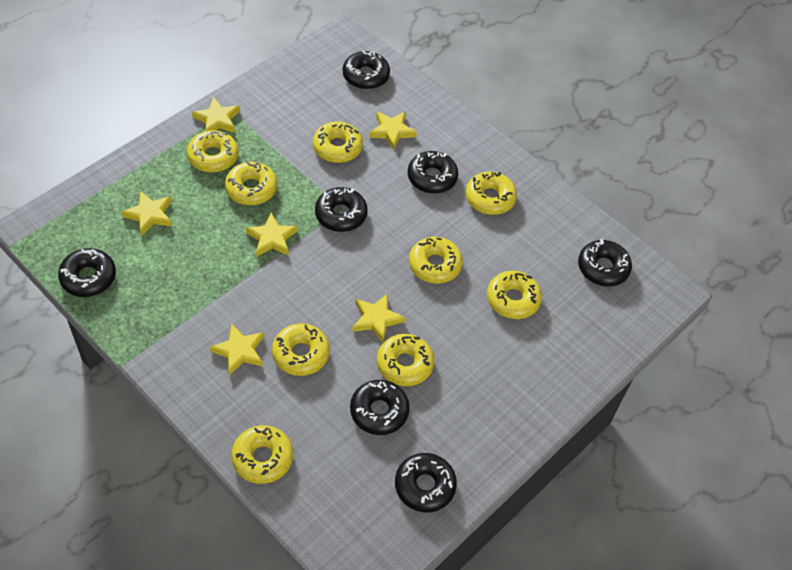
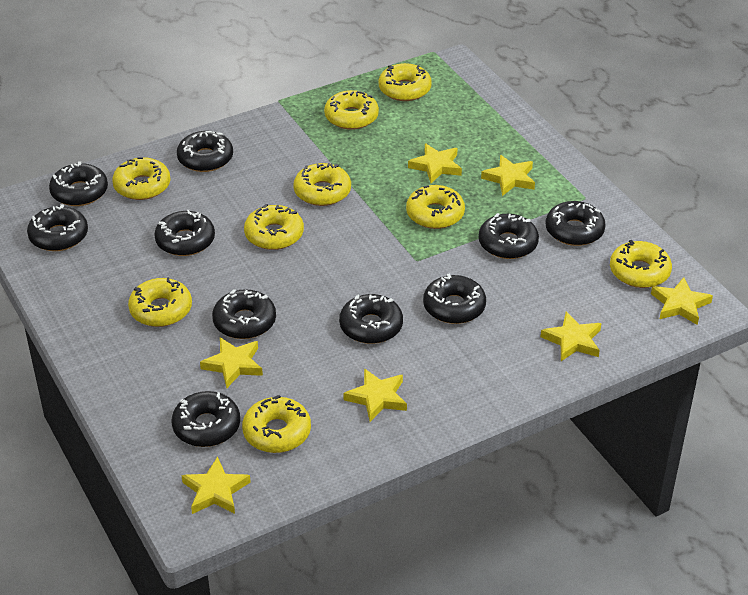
black donut: [58,248,116,297] [315,187,368,232] [343,51,390,89] [350,380,410,435] [395,453,457,512] [408,151,458,194] [578,239,632,287] = 7 -> [27,204,88,251] [49,162,108,206] [154,210,215,256] [172,391,240,447] [177,131,233,172] [212,289,276,339] [339,294,403,344] [423,273,486,324] [478,213,539,259] [545,201,606,246] = 10
yellow star: [121,191,172,236] [192,97,240,133] [210,323,264,376] [246,213,298,257] [352,293,405,343] [369,111,417,150] = 6 -> [181,456,251,514] [200,338,263,388] [344,369,407,422] [408,143,462,183] [481,155,535,196] [541,312,602,361] [651,277,713,325] = 7

